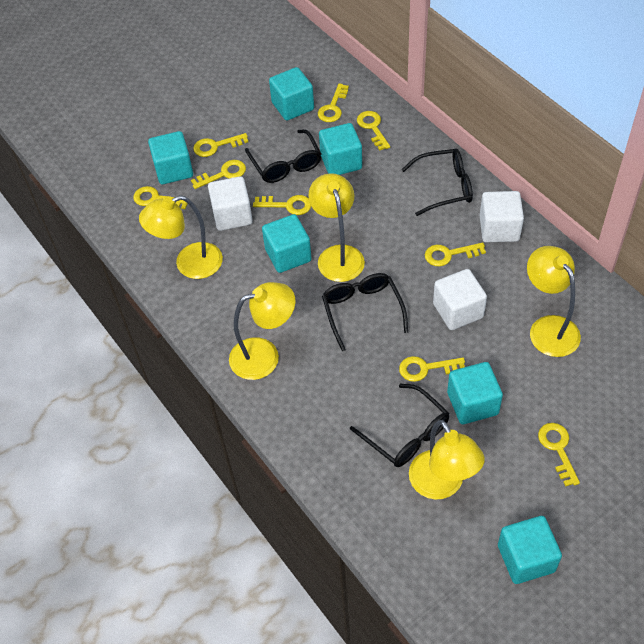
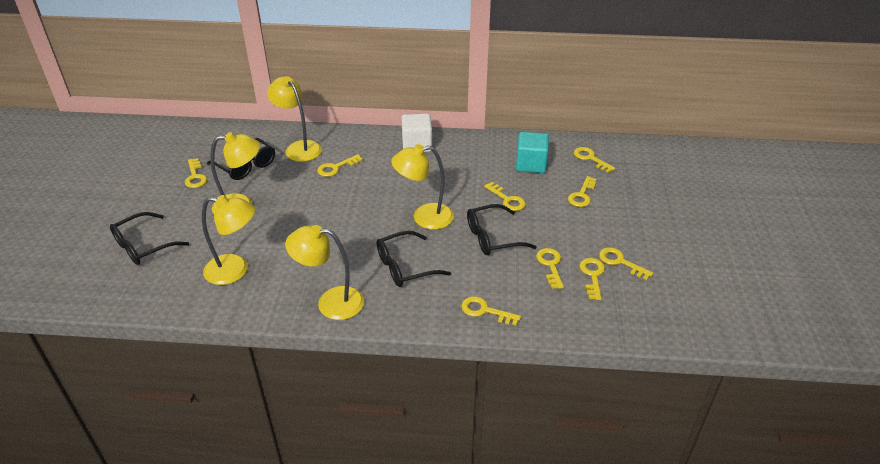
turquoise cube: [148,131,193,184] [262,214,312,273] [269,67,314,121] [319,123,362,175] [447,362,503,424] [498,516,562,584] = 6 -> [516,132,549,173] = 1
white cube: [208,176,253,231] [433,269,487,330] [480,191,524,242] = 3 -> [401,114,432,152] = 1

